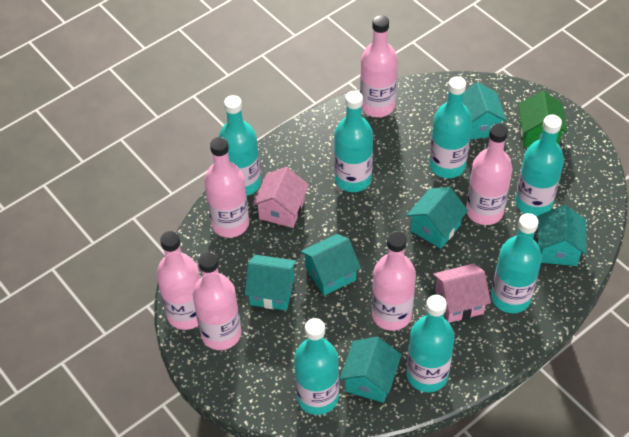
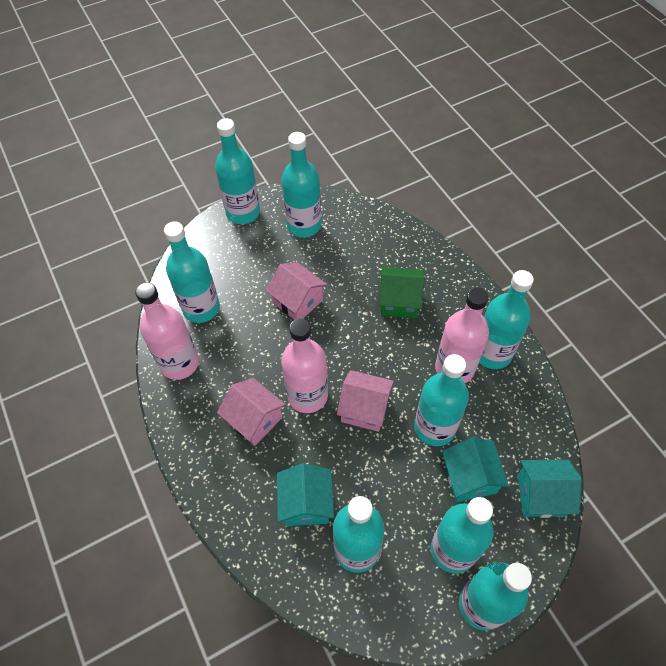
pink bottle: [156,231,200,330] [193,252,241,350] [204,137,249,238] [360,15,398,117] [372,231,416,331] [466,123,513,225] = 6 -> [135,282,199,380] [281,318,328,413] [435,287,489,383] = 3
pink house: [252,167,309,228] [433,264,491,323] = 2 -> [217,378,286,446] [266,262,327,320] [337,370,394,432] = 3
turquoise bottle: [219,95,261,196] [294,318,339,415] [334,91,373,192] [407,295,455,392] [429,76,472,178] [491,213,542,313] [515,115,564,216] = 7 -> [164,221,220,323] [215,118,260,224] [281,132,321,238] [333,496,385,573] [414,354,469,446] [431,497,493,574] [459,562,532,631] [479,270,534,369] = 8
turquoise house: [245,255,297,311] [300,234,361,296] [340,337,402,403] [406,187,468,249] [463,82,507,140] [538,205,587,266] = 6 -> [277,463,334,526] [442,437,509,502] [517,460,582,518] = 3

